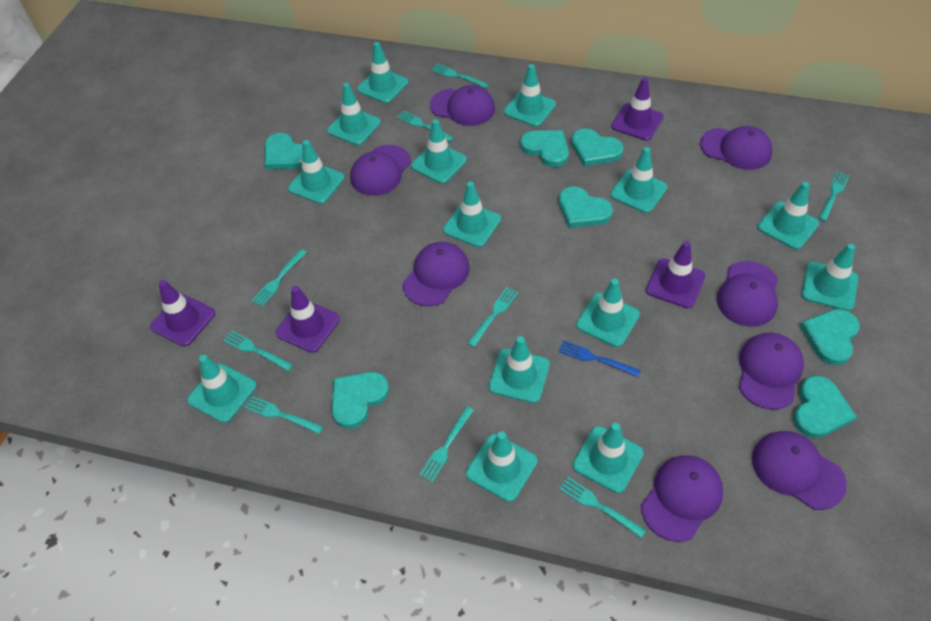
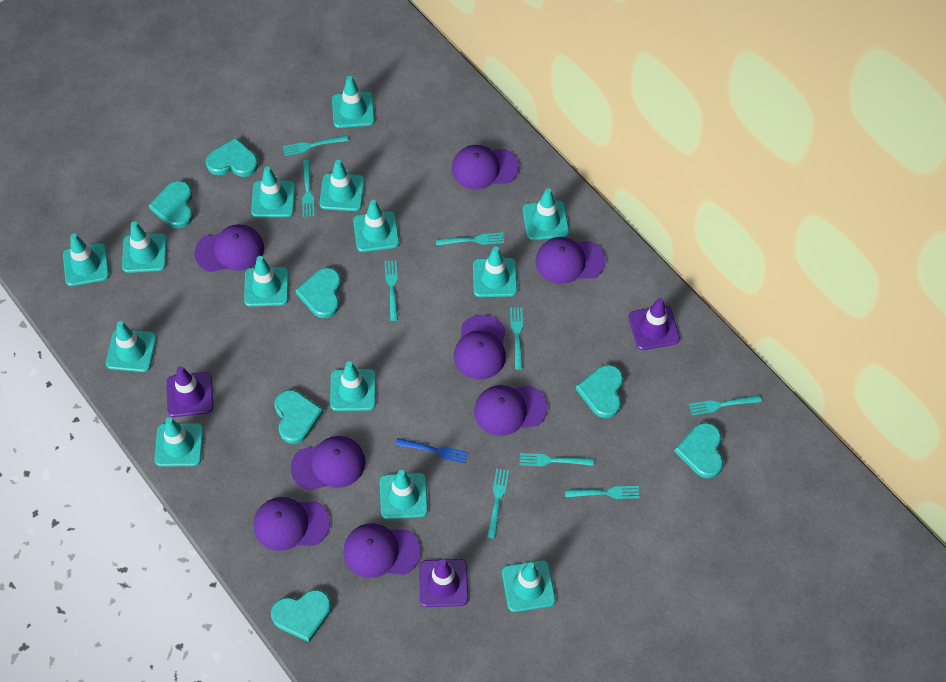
purple traffic cone: [150,280,215,347] [275,286,340,353] [611,77,664,141] [646,241,705,308] = 4 -> [166,366,213,417] [419,559,468,607] [628,298,680,350] = 3

